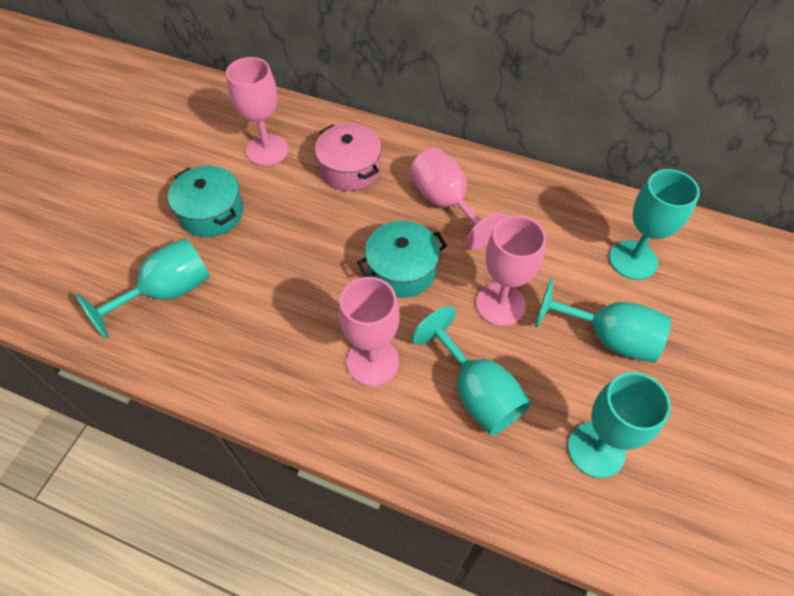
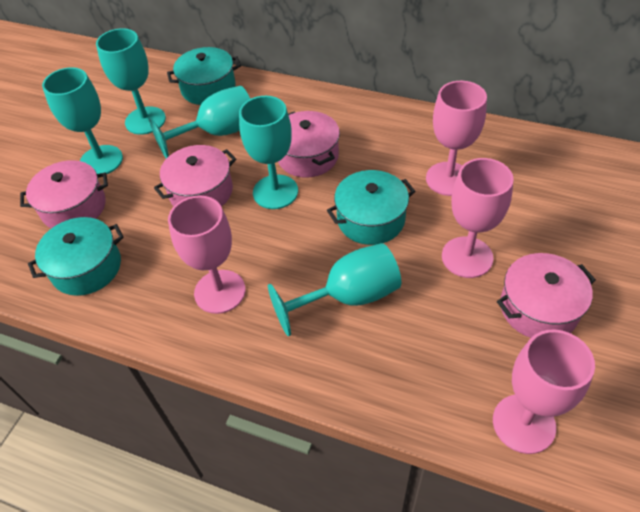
pink pot: [315,123,382,191] = 1 -> [20,160,108,228] [154,145,236,207] [278,111,340,178] [497,253,596,338] = 4
turquoise pot: [168,166,243,237] [357,221,447,298] = 2 -> [28,217,124,296] [167,47,241,105] [327,170,415,245] = 3

